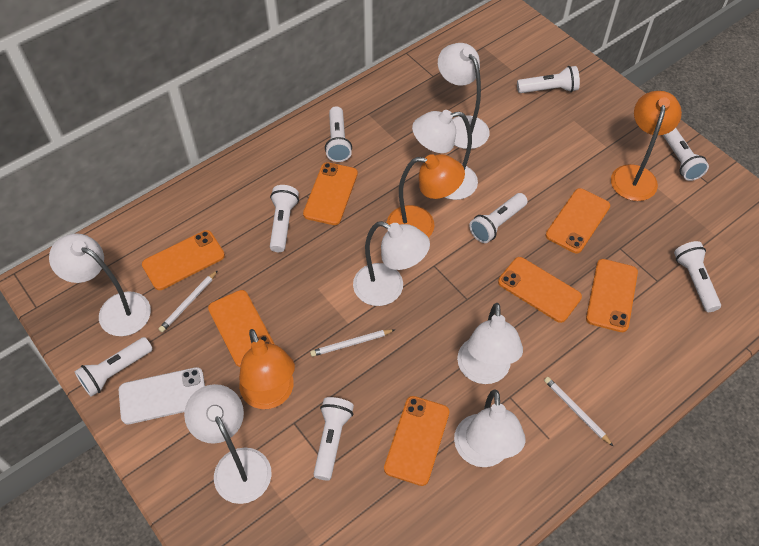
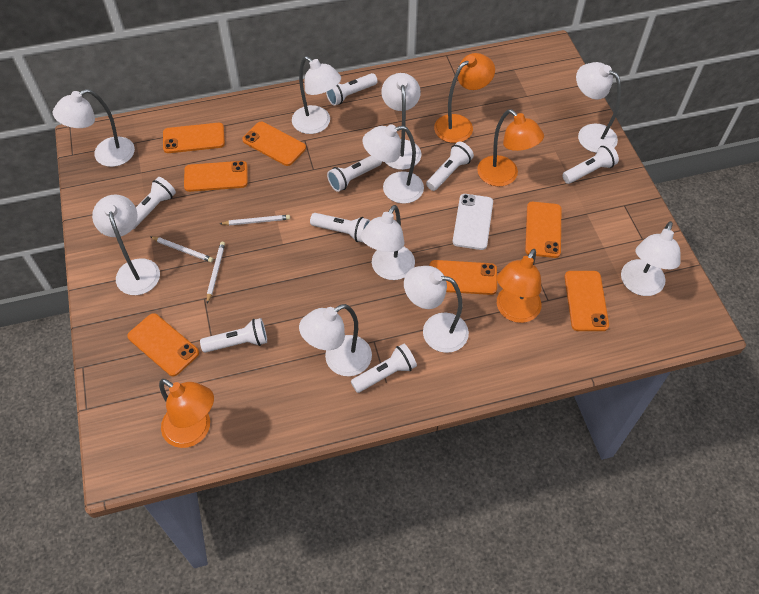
orange lamp: [239,329,295,409] [386,154,465,238] [611,91,682,201] = 3 -> [159,379,214,448] [434,53,495,143] [477,109,544,186] [497,249,542,323] = 4
white lamp: [49,233,151,336] [184,384,272,504] [353,221,430,306] [412,110,478,200] [438,43,490,149] [454,389,526,467] [457,303,523,384] = 7 -> [53,89,135,167] [92,194,160,295] [292,56,341,134] [299,304,372,376] [361,205,415,280] [362,124,424,204] [381,73,421,170] [404,266,469,353] [576,62,621,153] [621,221,681,296] = 10

